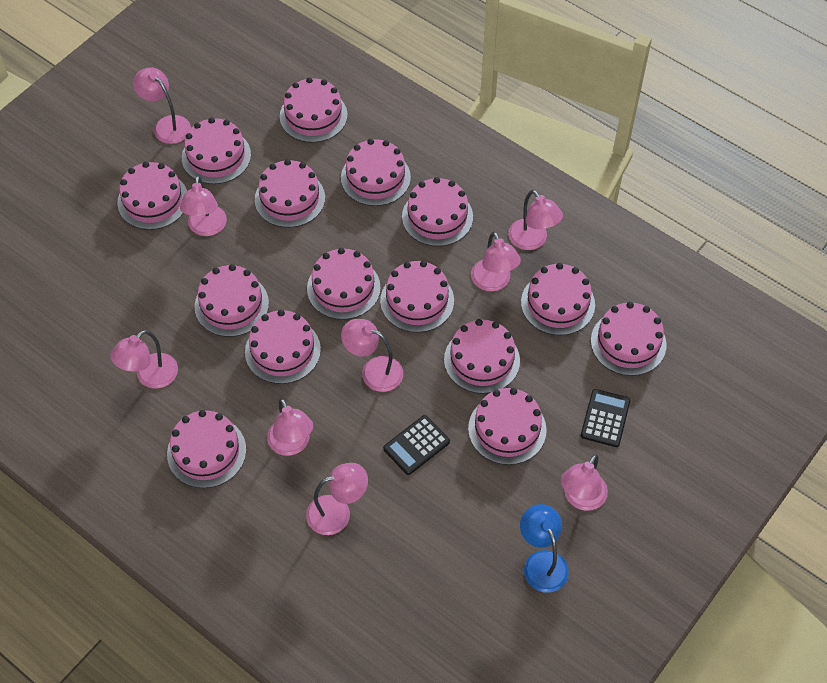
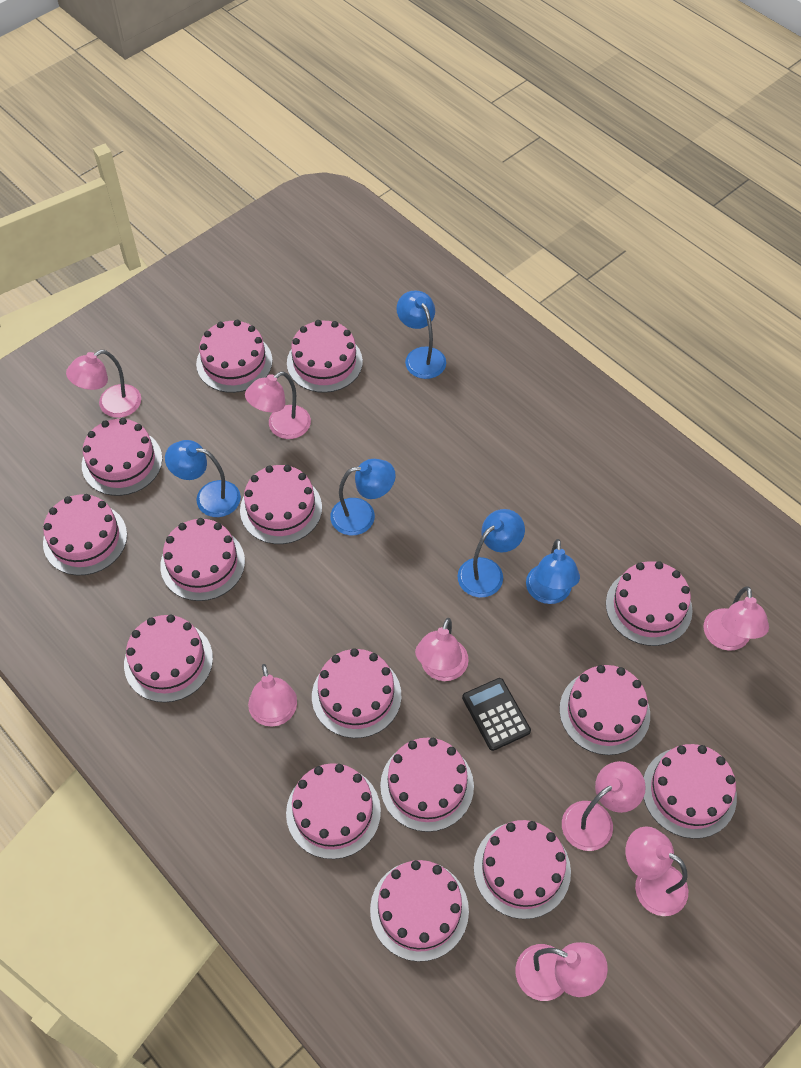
black calculator: [383,415,450,475] [581,389,630,447] = 2 -> [462,678,531,751] = 1
blue lamp: [520,504,569,593] = 1 -> [165,440,241,517] [330,459,396,535] [396,291,446,379] [457,509,525,597] [526,539,580,604] = 5
pink lamp: [110,330,178,389] [133,68,191,144] [180,176,227,236] [267,398,313,456] [306,463,368,535] [341,319,403,392] [471,232,521,291] [508,190,563,250] [561,454,608,511] = 9 -> [66,350,141,418] [245,371,311,439] [248,664,297,727] [415,618,469,681] [515,942,608,1001] [562,761,646,851] [626,826,688,916] [703,586,769,651] = 8

